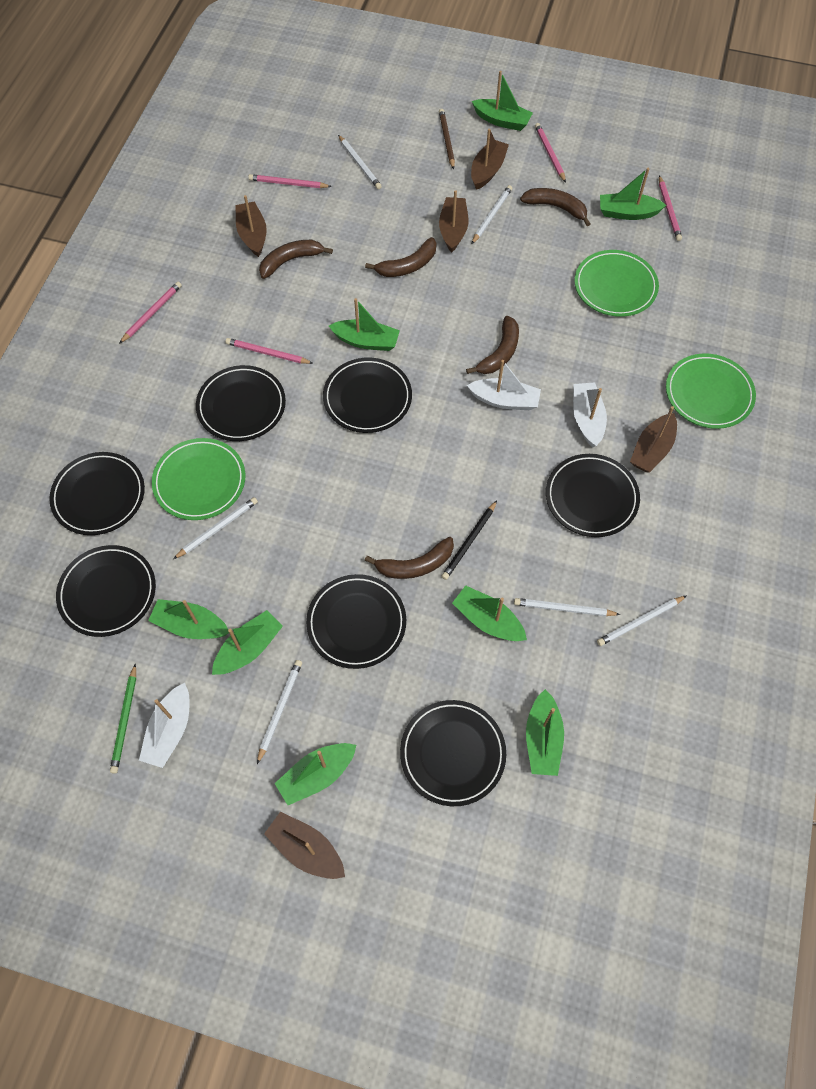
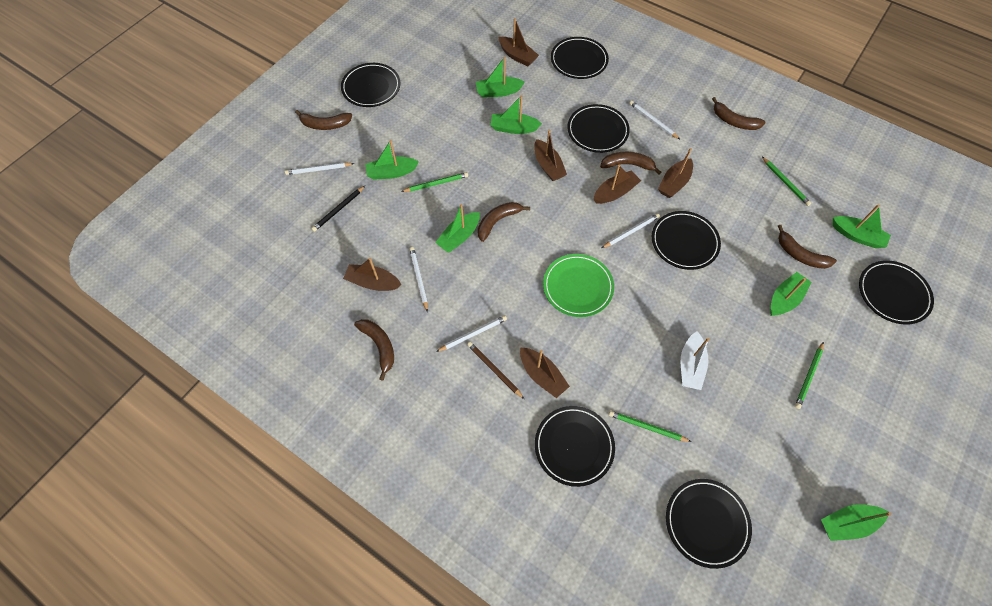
brown banana: [259,240,333,279] [365,237,436,277] [365,537,454,579] [466,316,519,374] [520,188,591,226] = 5 -> [295,110,352,130] [354,319,394,381] [478,202,530,242] [600,152,661,174] [712,97,766,130] [778,225,837,269] = 6
brown boat: [236,195,267,257] [264,812,345,879] [439,190,468,253] [471,129,509,190] [630,406,677,472] = 5 -> [343,258,401,291] [499,18,539,67] [520,348,570,398] [534,130,567,181] [594,165,641,204] [658,148,693,198] = 6
green boat: [148,599,229,639] [212,610,283,675] [274,743,356,805] [329,298,400,351] [452,585,527,641] [472,71,533,131] [526,689,564,776] [600,168,666,220] = 8 -> [365,140,419,180] [435,204,480,252] [476,57,525,97] [491,95,542,134] [770,272,812,316] [821,504,891,541] [833,204,891,248] = 7
green pencil: [110,663,136,774] = 1 -> [401,172,468,192] [609,411,691,442] [762,157,811,206] [795,342,824,409] = 4
green plate: [152,438,245,520] [574,250,659,317] [666,353,756,429] = 3 -> [543,254,614,317] = 1
pink pencil: [119,282,182,344] [225,338,313,364] [248,174,332,188] [535,123,566,183] [659,175,682,241] = 5 -> none = 0
white boat: [139,683,189,768] [467,360,541,410] [573,383,607,447] = 3 -> [681,331,710,390] = 1
white pencil: [173,497,258,559] [257,660,302,764] [338,135,382,189] [472,185,512,244] [514,598,621,616] [597,595,687,646] = 6 -> [285,162,354,175] [409,247,428,312] [436,315,507,352] [602,213,660,248] [629,101,680,139] = 5

